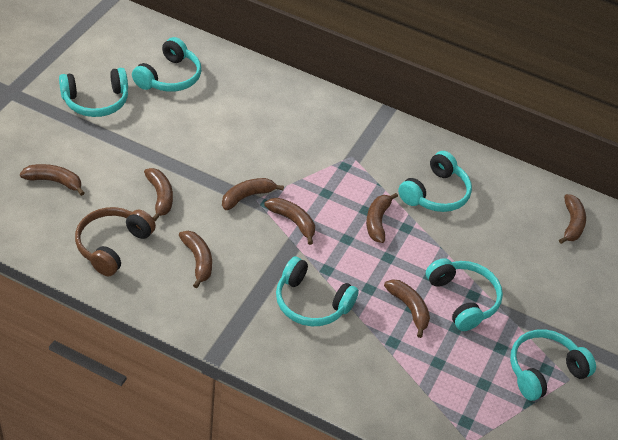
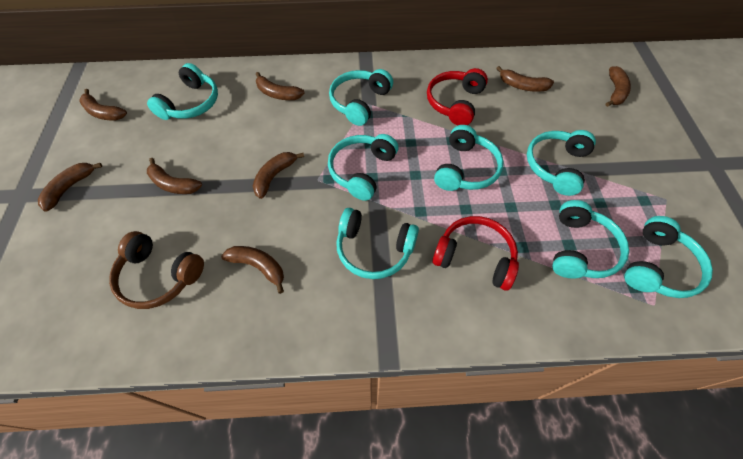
red headphones: none = 0 -> [427,68,488,126] [432,216,519,290] = 2
turquoise headphones: [59,68,128,117] [132,37,201,92] [276,256,359,326] [398,151,472,212] [426,258,503,331] [510,329,596,401] = 6 -> [147,63,218,120] [328,134,398,201] [329,69,393,126] [336,208,419,279] [434,125,504,191] [527,130,596,196] [552,200,629,278] [624,216,713,298] = 8

